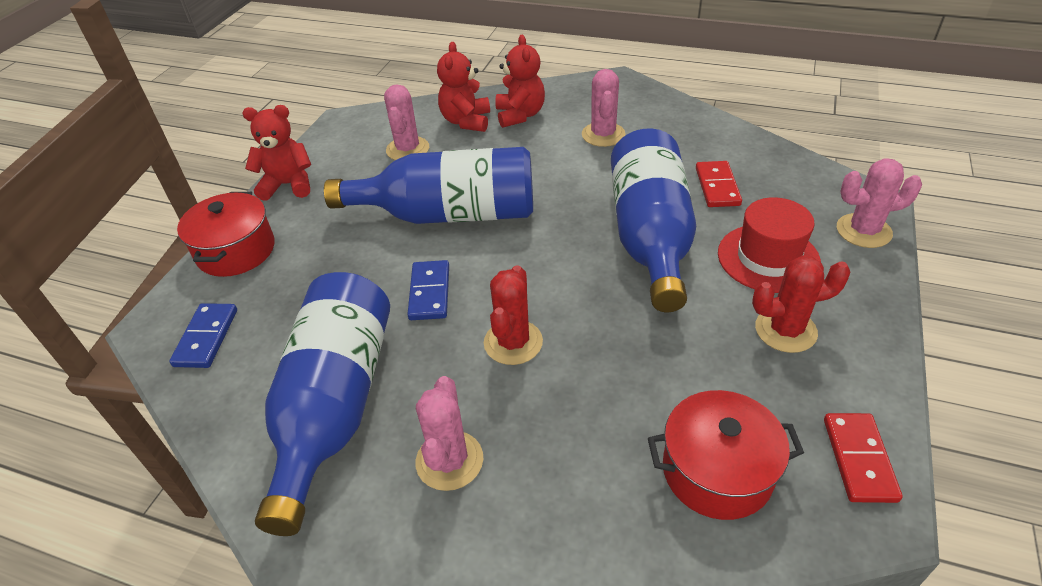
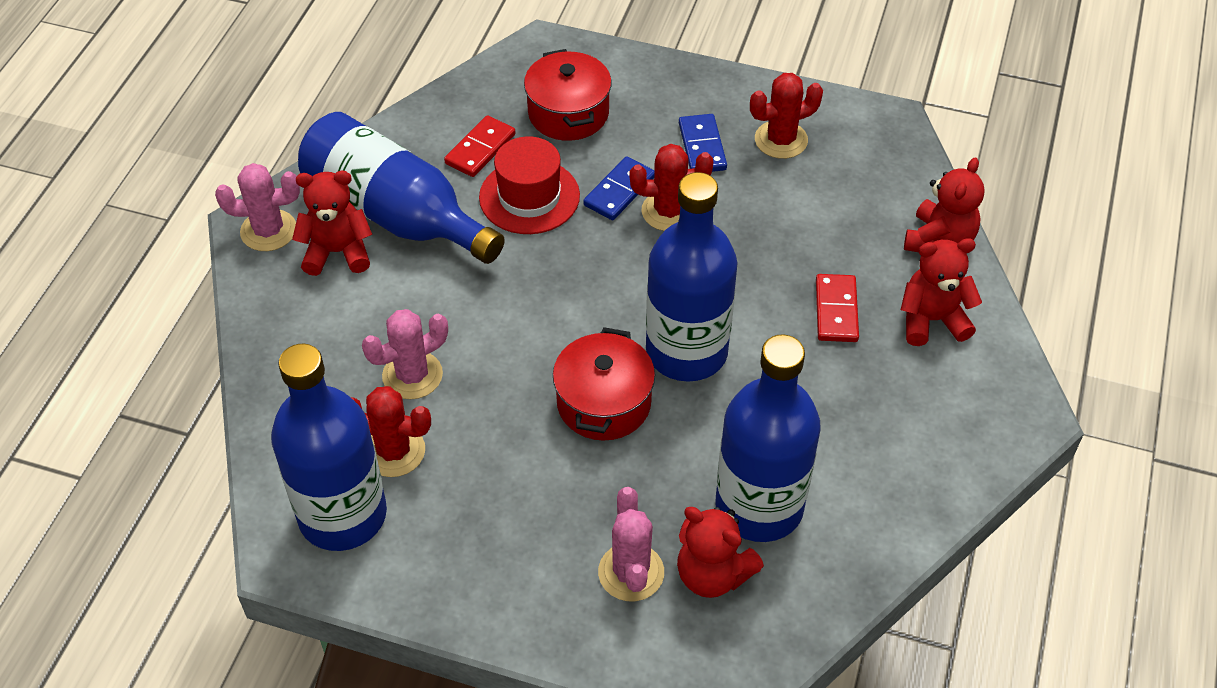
blue bottle: [255,272,390,536] [324,147,533,224] [611,128,696,312] = 3 -> [271,344,387,551] [298,112,505,264] [646,172,738,382] [716,334,821,542] = 4
pink cactus: [384,84,429,160] [416,376,483,491] [582,69,625,147] [837,158,922,248] = 4 -> [215,163,300,251] [362,309,448,399] [598,487,664,601] = 3
red cactus: [484,265,543,365] [752,256,850,353] = 2 -> [351,386,431,477] [630,144,713,231] [750,73,823,159] = 3
red teddy bear: [242,105,311,201] [437,42,490,132] [495,35,545,128] = 3 -> [292,171,372,276] [677,507,764,598] [901,238,982,346] [904,157,985,252] = 4

